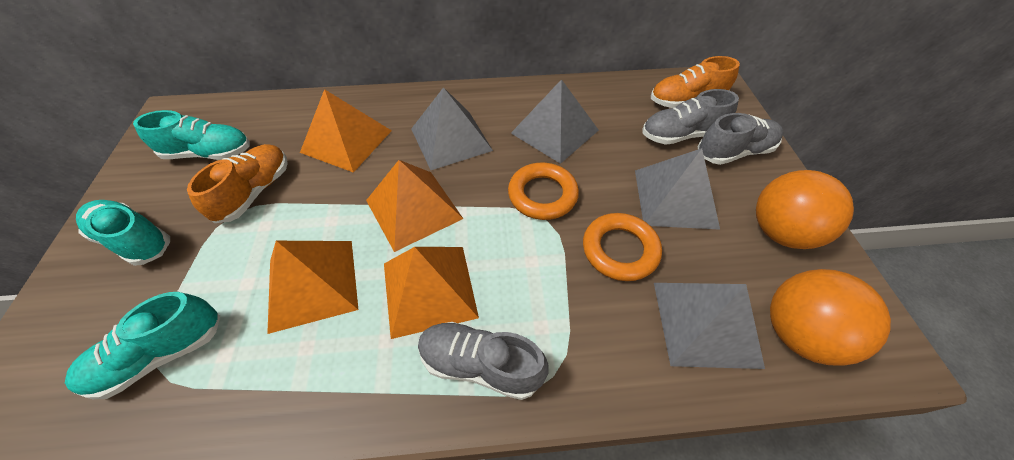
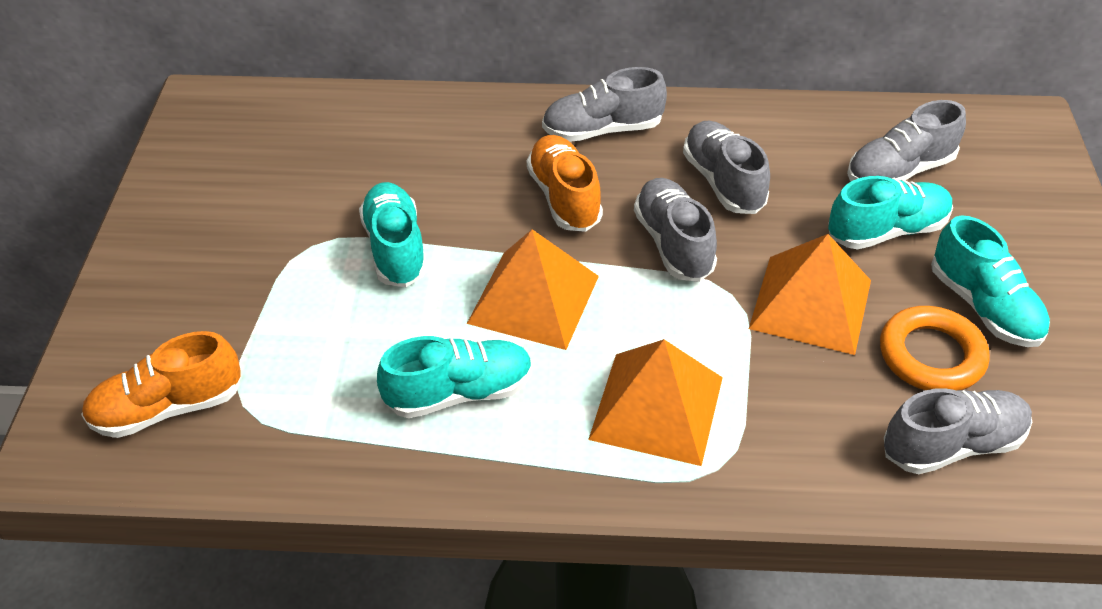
grey pyramid: [411,87,493,170] [511,79,599,164] [635,148,720,230] [654,283,765,369] = 4 -> none = 0
grey shoe: [418,322,548,400] [642,89,739,145] [698,113,783,165] = 3 -> [542,67,667,142] [634,178,717,282] [683,121,770,214] [847,100,966,181] [884,388,1032,474] = 5
orange ball: [756,170,854,249] [770,269,891,366] = 2 -> none = 0
orange pyramid: [267,241,358,334] [300,89,392,173] [366,160,463,252] [384,247,479,339] = 4 -> [467,229,599,350] [588,339,723,466] [749,234,871,355] = 3
orange ring: [508,163,579,220] [583,213,662,281] = 2 -> [880,306,990,390] = 1
turquoise shoe: [65,292,220,399] [76,200,170,266] [133,110,250,160] = 3 -> [359,182,427,287] [377,336,533,418] [828,176,953,250] [931,215,1050,347] = 4

